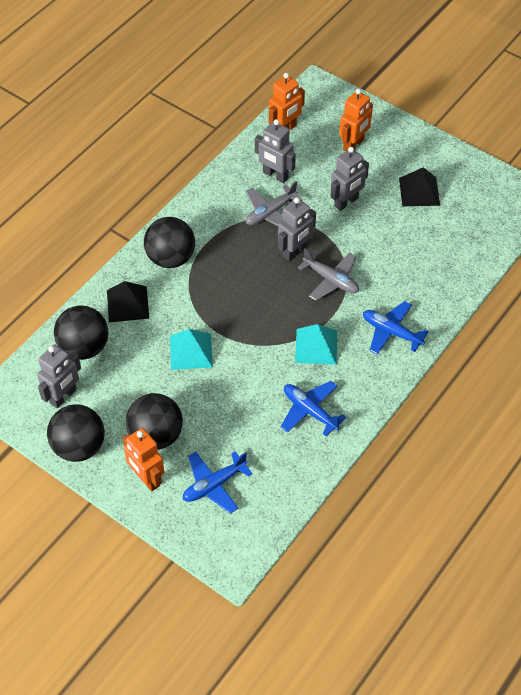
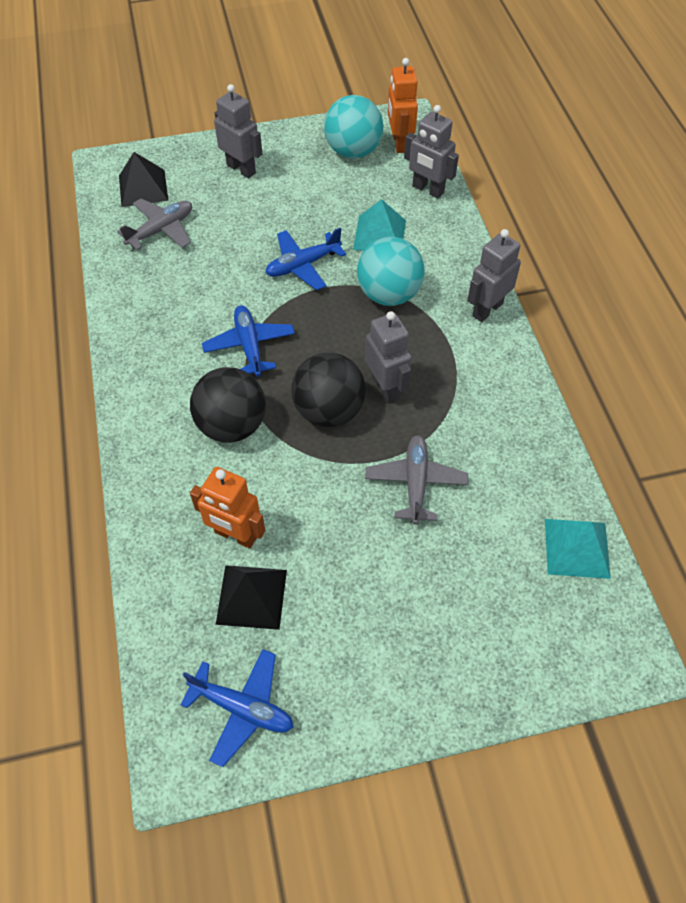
black ball: [47,405,105,462] [54,305,109,360] [126,393,183,450] [144,217,195,268] = 4 -> [190,367,266,443] [291,353,366,427] = 2
orange robot: [123,428,164,491] [269,73,305,130] [339,89,373,152] = 3 -> [190,467,265,549] [388,58,418,153] = 2
turquoise ball: none = 0 -> [324,95,383,159] [357,237,425,306] = 2

